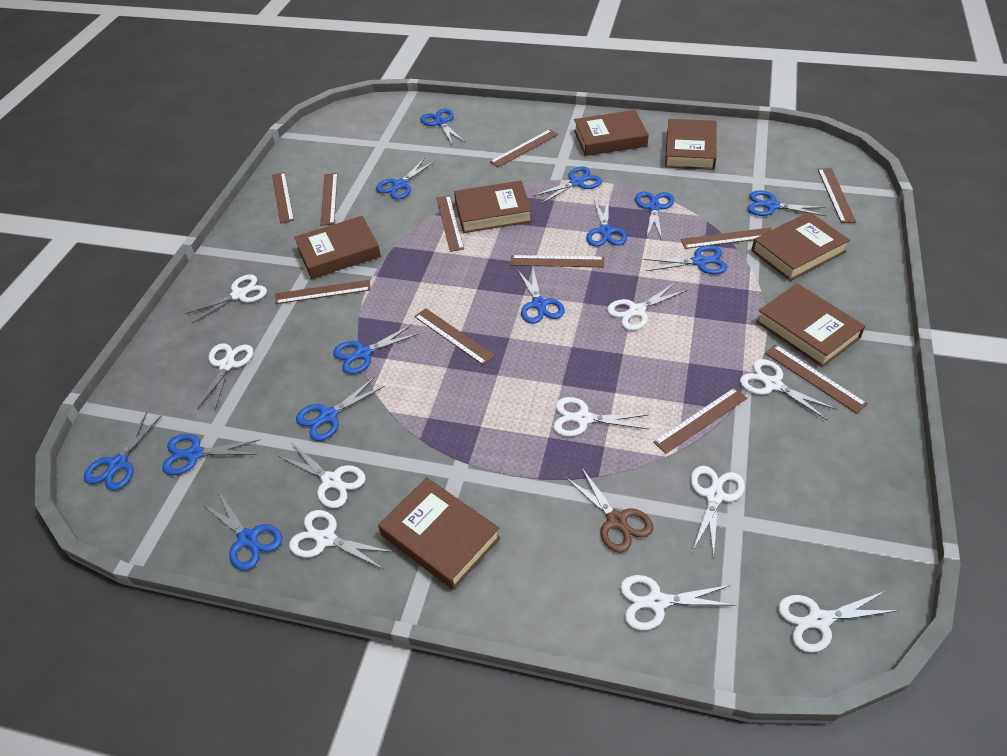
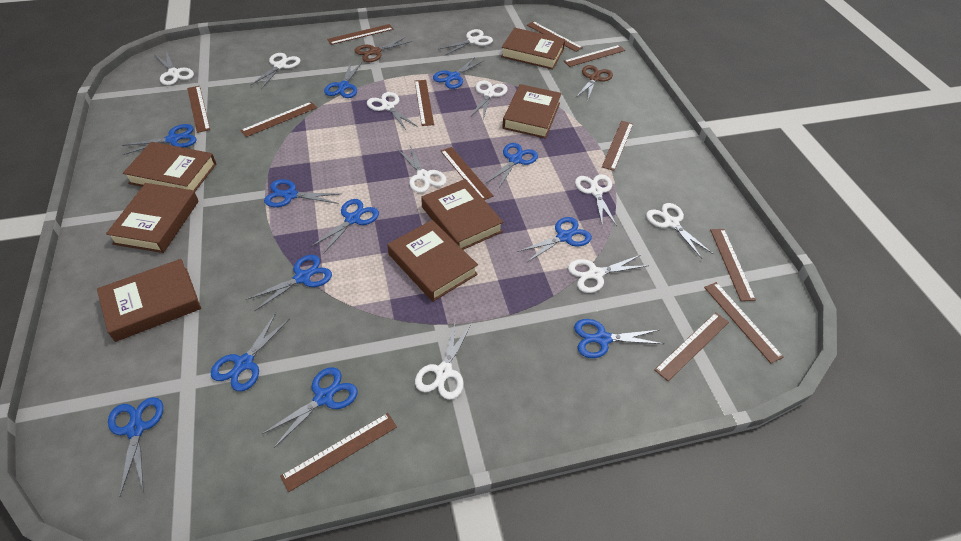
blue scissors: [84,412,162,490] [162,434,259,475] [202,491,282,570] [296,377,385,441] [333,324,420,374] [376,158,435,200] [420,109,465,144] [517,265,565,324] [532,167,602,204] [586,197,627,247] [635,191,674,240] [644,245,727,274] [748,191,827,216] = 13 -> [108,397,163,496] [121,124,197,155] [211,313,290,391] [246,255,332,311] [262,367,358,448] [264,179,341,207] [310,199,379,254] [324,62,362,98] [433,57,483,89] [485,143,538,189] [517,217,592,263] [574,319,664,358] = 12
brown ruler: [272,172,294,224] [275,280,371,304] [320,173,338,226] [414,308,495,365] [437,195,464,252] [490,129,558,167] [510,255,604,267] [653,387,747,454] [681,228,772,249] [765,344,868,414] [818,168,856,223] = 11 -> [187,86,210,133] [240,102,317,137] [280,413,397,492] [327,24,394,45] [415,80,434,126] [441,147,494,200] [527,21,583,52] [564,45,625,67] [602,121,633,171] [655,312,729,381] [704,282,784,363] [710,229,756,301] = 12
brown scissors: [565,467,653,553] = 1 -> [355,37,412,62] [576,65,613,102] = 2

